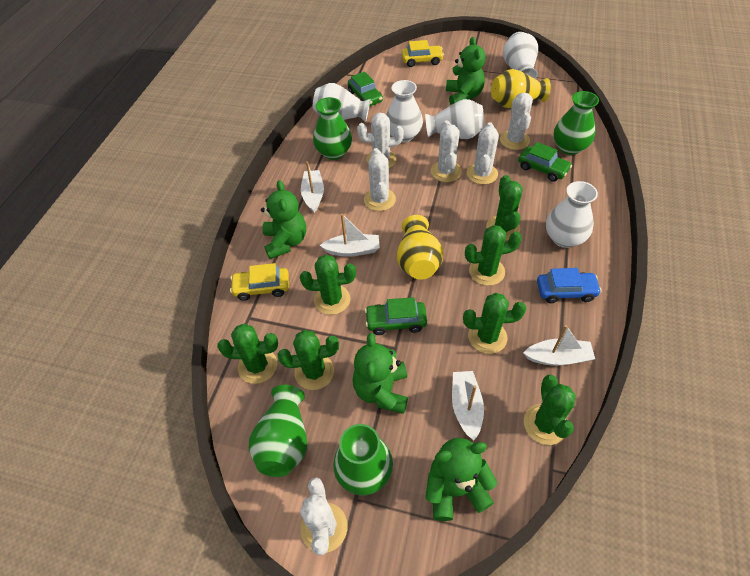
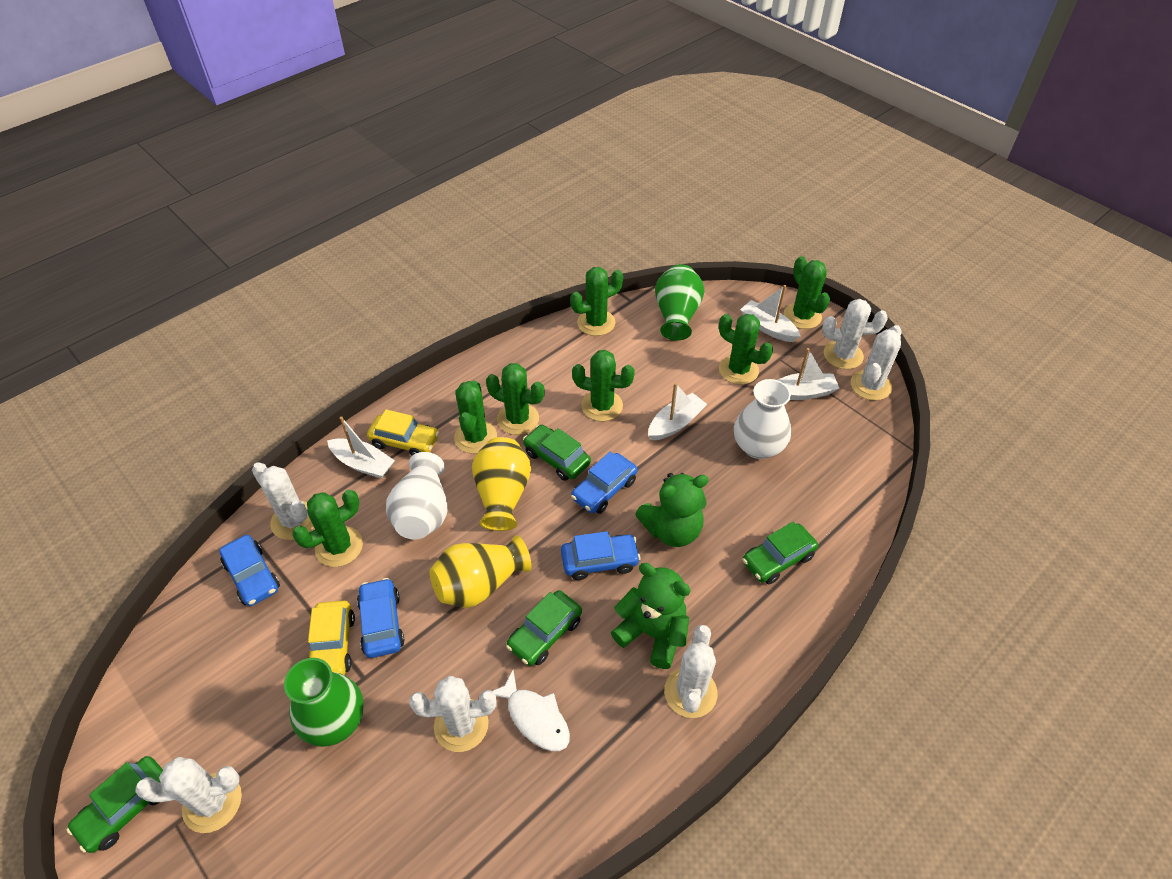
blue car: [537,268,602,303] = 1 -> [220,535,280,606] [357,578,405,658] [561,531,641,580] [571,452,637,514] = 4
green car: [348,72,383,107] [365,297,427,335] [518,142,572,182] = 3 -> [67,756,163,853] [506,590,582,666] [523,425,591,481] [742,522,818,584] = 4
green teddy bear: [261,180,306,259] [353,333,408,414] [425,438,497,521] [446,37,486,105] = 4 -> [611,563,691,669] [635,473,709,547] = 2
green vase: [249,385,307,477] [313,97,352,160] [333,424,393,496] [554,91,599,155] = 4 -> [284,658,364,747] [655,264,704,341] = 2
white fish: none = 0 -> [493,670,570,751] = 1
white vase: [313,83,370,122] [386,80,423,142] [425,99,485,139] [503,32,538,79] [546,181,598,248] = 5 -> [386,452,447,540] [734,379,791,459] = 2

